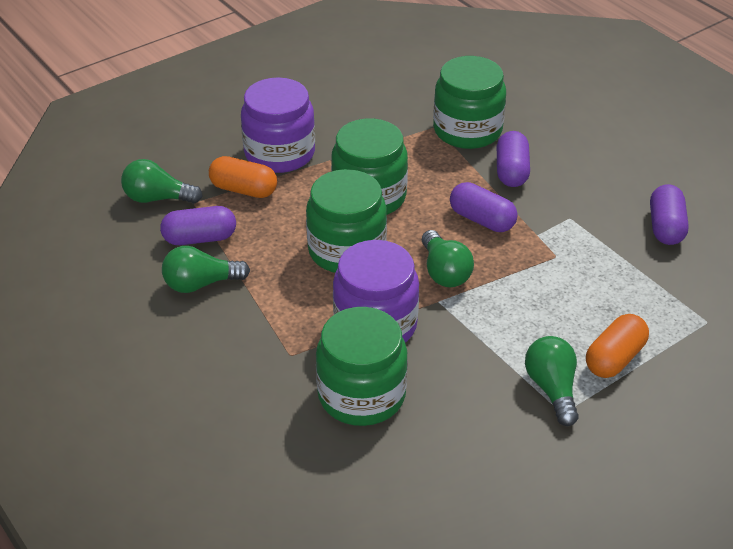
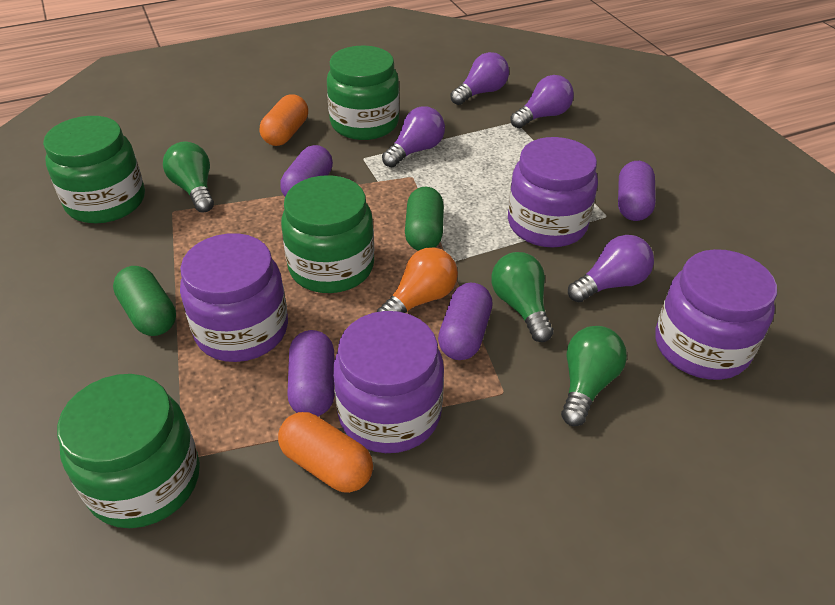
green capsule: none = 0 -> [113,266,176,336] [405,187,444,251] = 2
green light bulb: [121,159,203,204] [162,246,250,293] [422,230,474,287] [525,336,579,426] = 4 -> [163,142,214,213] [491,252,554,342] [561,326,627,427] = 3
orange light bulb: none = 0 -> [377,247,458,313] = 1
purple jar: [241,77,315,173] [333,240,419,343] = 2 -> [180,233,288,362] [333,311,444,453] [508,137,598,247] [655,249,777,380] = 4
purple light bulb: none = 0 -> [382,106,445,168] [450,52,509,105] [510,75,574,128] [568,235,654,303] = 4

